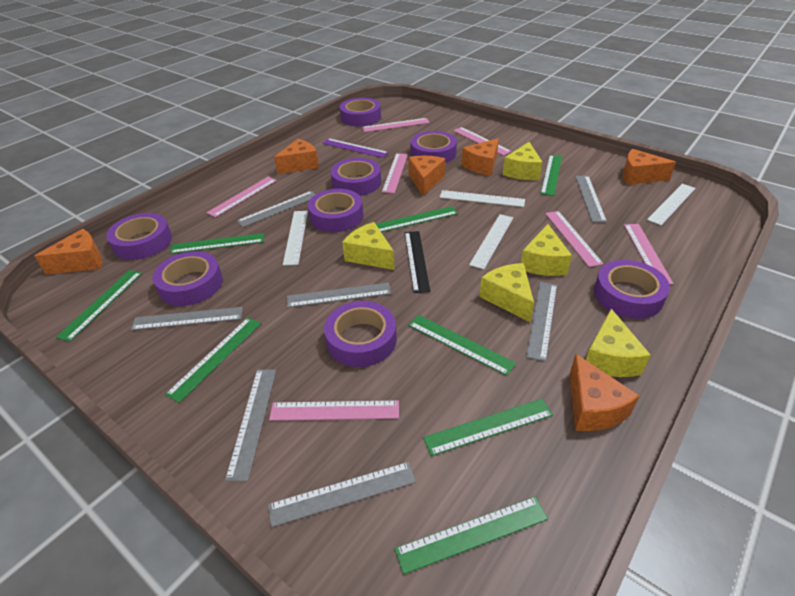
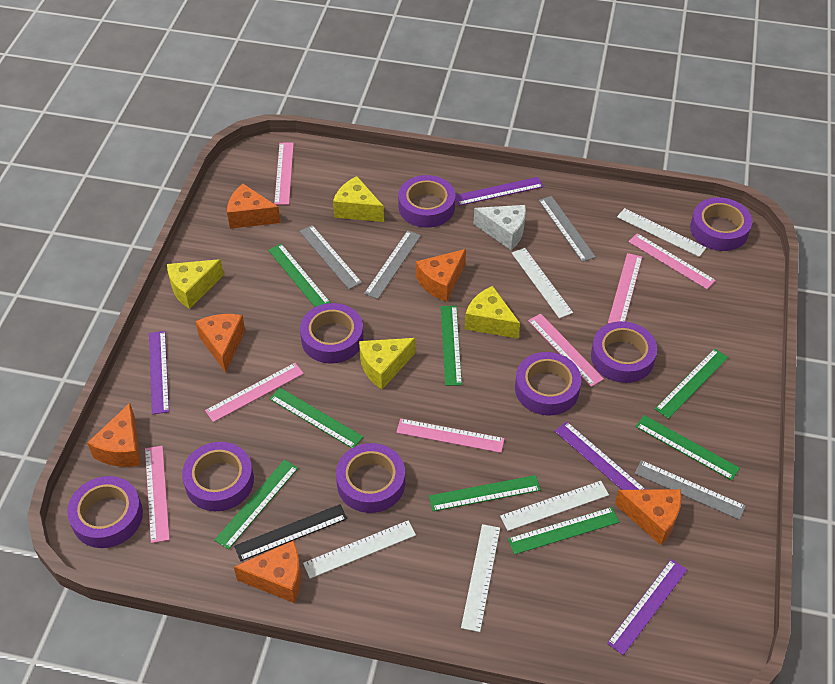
grey ruler: [131,307,243,330] [225,369,276,481] [237,191,316,227] [268,462,416,527] [287,283,391,308] [526,282,557,361] [575,176,607,222] = 7 -> [299,225,362,289] [364,230,421,299] [539,196,596,262] [635,460,746,520] = 4
purple ruler: [322,138,389,158] = 1 -> [149,331,169,415] [455,177,544,206] [555,421,646,490] [607,559,687,655] = 4
white cheese: none = 0 -> [474,205,526,250] = 1
white ruler: [283,211,308,266] [440,190,525,207] [469,214,513,269] [647,184,696,225] = 4 -> [303,520,416,579] [461,524,500,632] [500,481,609,531] [512,248,573,319] [617,208,707,257] = 5
yellow cheese: [342,222,395,270] [480,263,534,322] [503,142,543,180] [521,224,572,276] [586,309,651,377] = 5 -> [167,259,224,309] [333,176,384,222] [359,338,415,389] [465,286,520,339] = 4

